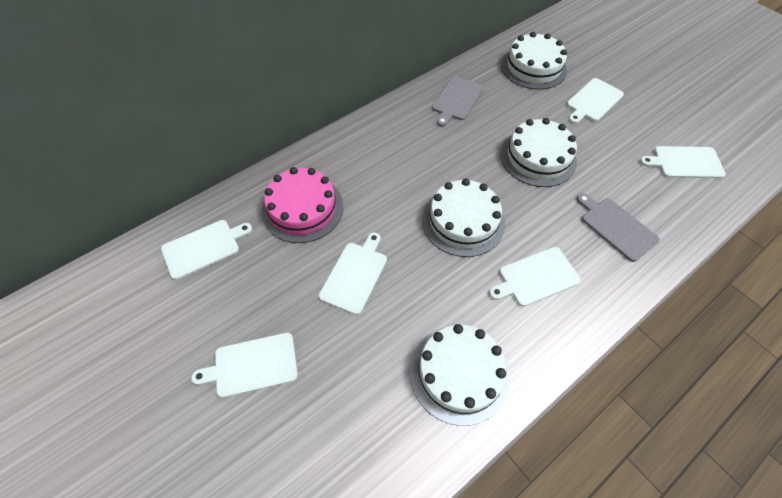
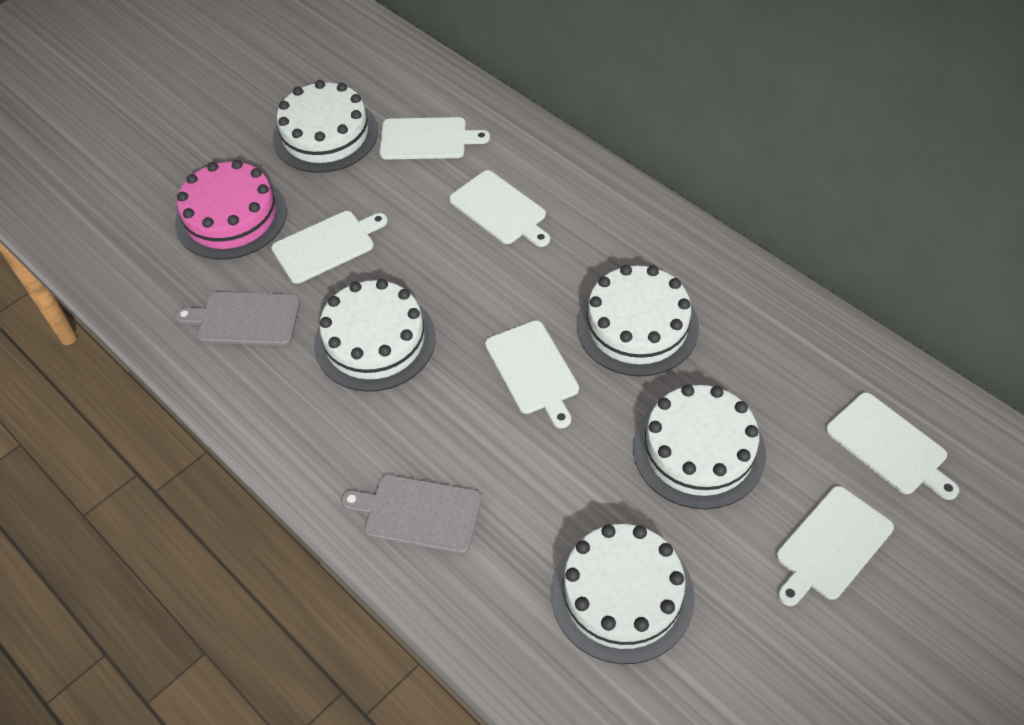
white cake: [410,324,510,426] [422,178,505,257] [500,118,577,187] [501,32,567,90] = 4 -> [273,80,378,173] [314,279,436,392] [551,524,695,664] [577,265,699,377] [633,385,766,509] = 5

